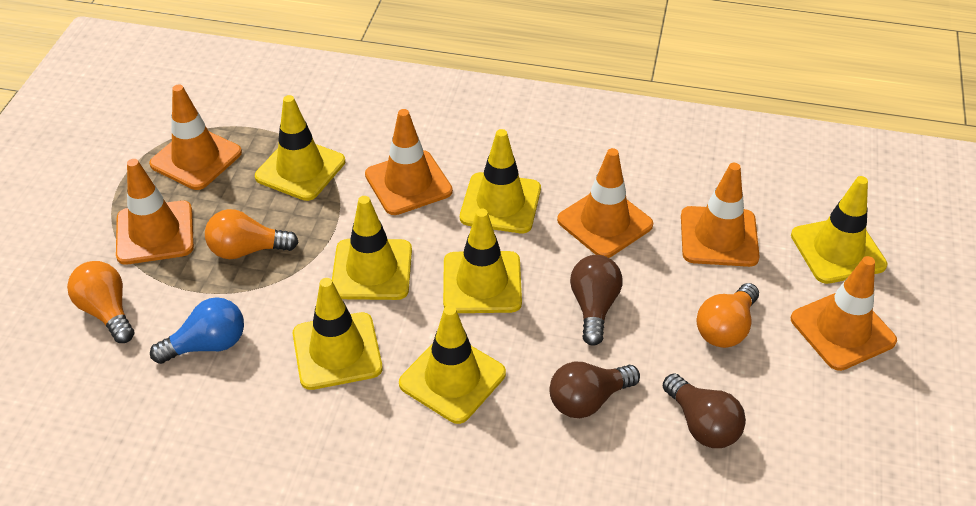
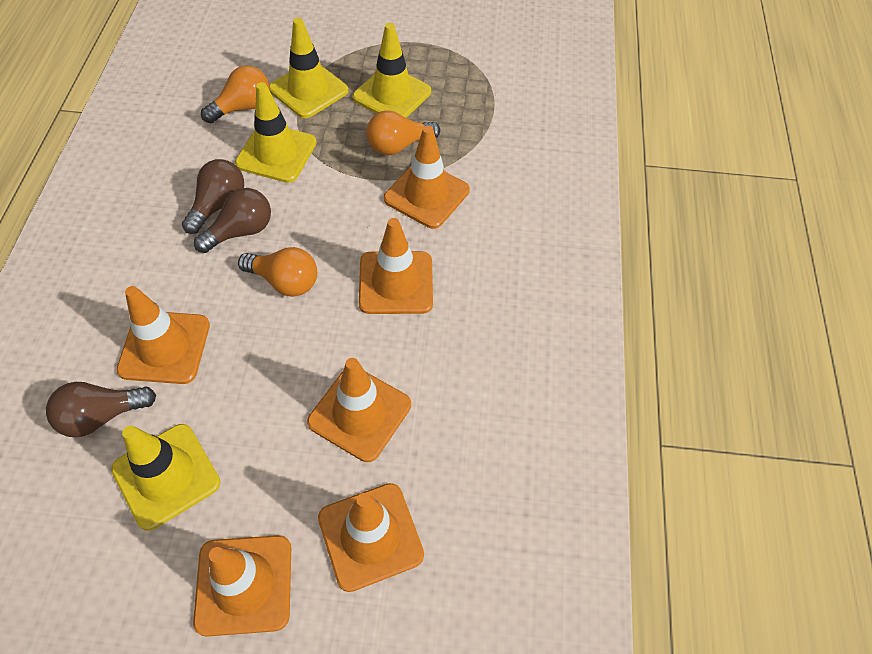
blue light bulb: [150,297,244,364] = 1 -> none = 0
yellow traffic cone: [255,95,345,201] [293,278,383,390] [332,196,412,300] [399,305,506,424] [443,208,522,313] [460,129,541,233] [791,176,887,284] = 7 -> [111,424,221,530] [235,82,317,183] [269,18,348,118] [353,23,431,118] = 4

